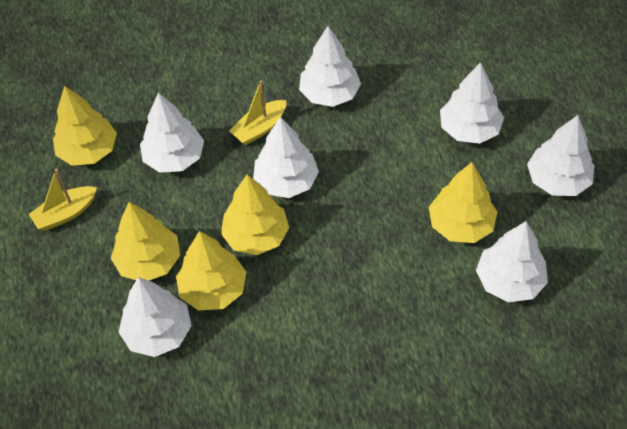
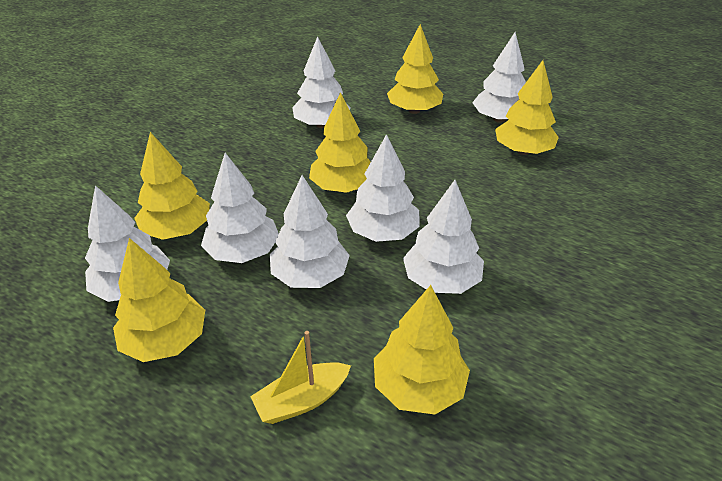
yellow boat: [29,169,97,231] [229,80,286,145] = 2 -> [250,331,351,424] = 1
yellow tree: [53,85,117,166] [111,202,180,281] [176,231,246,311] [221,174,289,255] [429,162,497,243] = 5 -> [113,238,205,362] [135,132,210,240] [309,92,371,193] [374,285,470,414] [387,24,443,114] [495,60,559,155] = 6

